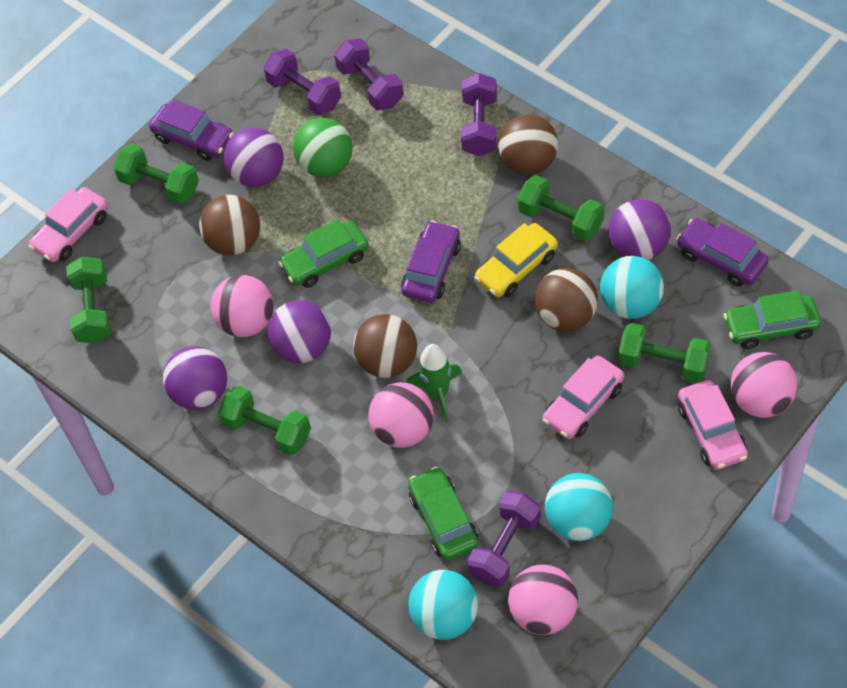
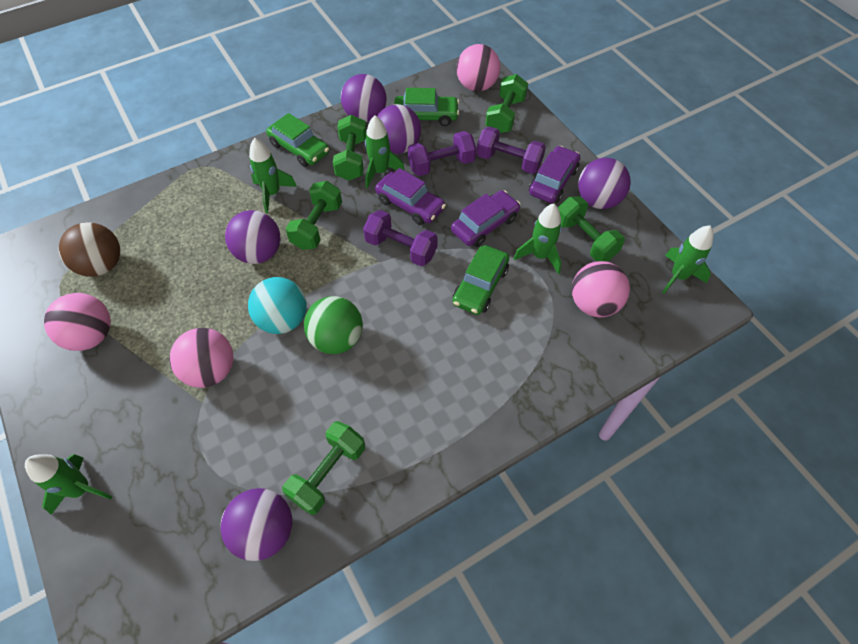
brown ball: [199,195,260,256] [353,314,417,378] [498,114,558,175] [534,268,598,332] = 4 -> [59,222,120,277] = 1
green rocket: [406,344,462,423] = 1 -> [25,454,112,515] [249,138,297,213] [365,115,405,188] [513,204,562,274] [662,225,714,294] = 5
pink car: [29,187,108,262] [542,356,624,439] [678,380,748,470] = 3 -> none = 0
purple ball: [163,346,227,410] [224,127,283,187] [267,300,331,363] [608,199,671,260] = 4 -> [221,488,292,561] [225,210,281,264] [341,74,387,122] [377,104,421,154] [578,158,631,209] = 5
purple dumbbell: [263,49,341,115] [334,38,404,110] [461,73,497,156] [467,491,541,587] = 4 -> [363,210,438,266] [408,131,476,176] [476,126,546,174] = 3
turquoise ball: [408,570,478,640] [545,473,613,541] [600,256,664,319] = 3 -> [248,277,307,334] = 1
yellow car: [474,223,558,297] = 1 -> none = 0

